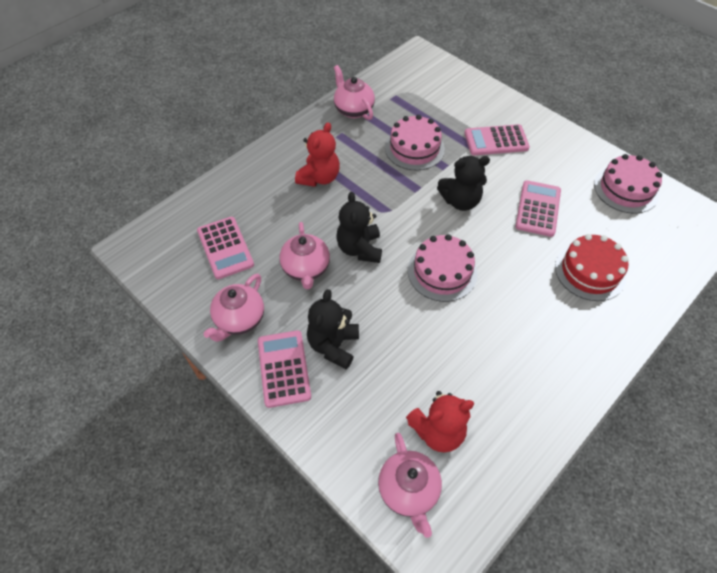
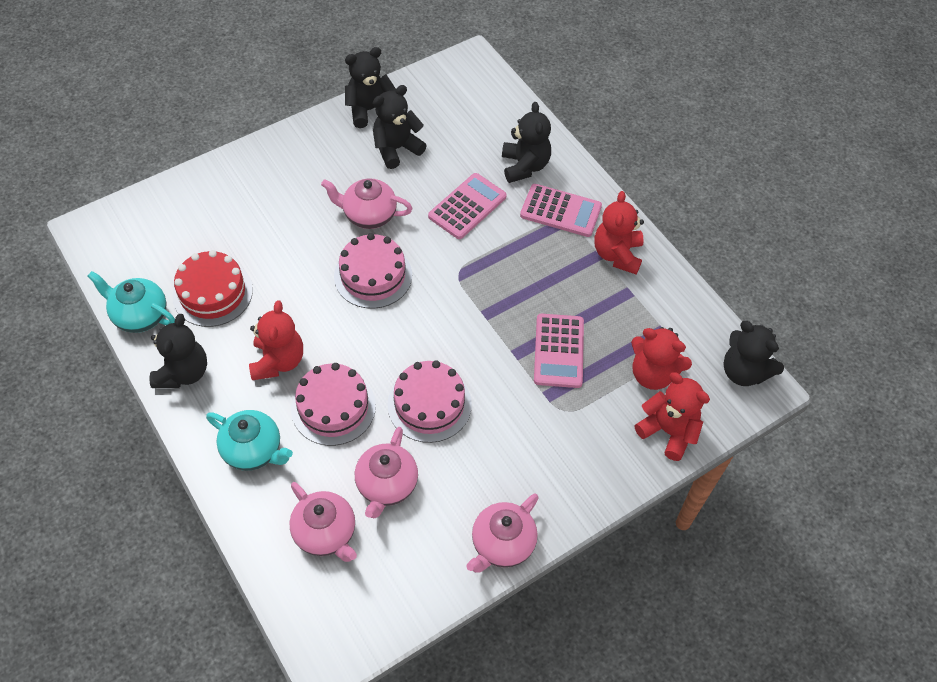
black teddy bear: [307,289,359,370] [336,192,382,263] [437,156,490,211] = 3 -> [149,314,207,388] [345,47,396,128] [373,85,427,169] [502,102,551,183] [723,321,784,386] = 5
pink calculator: [197,217,254,279] [258,330,311,408] [464,124,530,155] [515,180,561,237] = 4 -> [428,173,507,239] [520,184,602,237] [534,314,584,388] = 3
red teddy bear: [295,122,340,187] [406,391,474,452] = 2 -> [249,300,303,380] [594,191,644,275] [631,327,692,390] [635,372,710,461] = 4
turquoise teapot: none = 0 -> [88,271,175,333] [206,410,293,471] = 2

